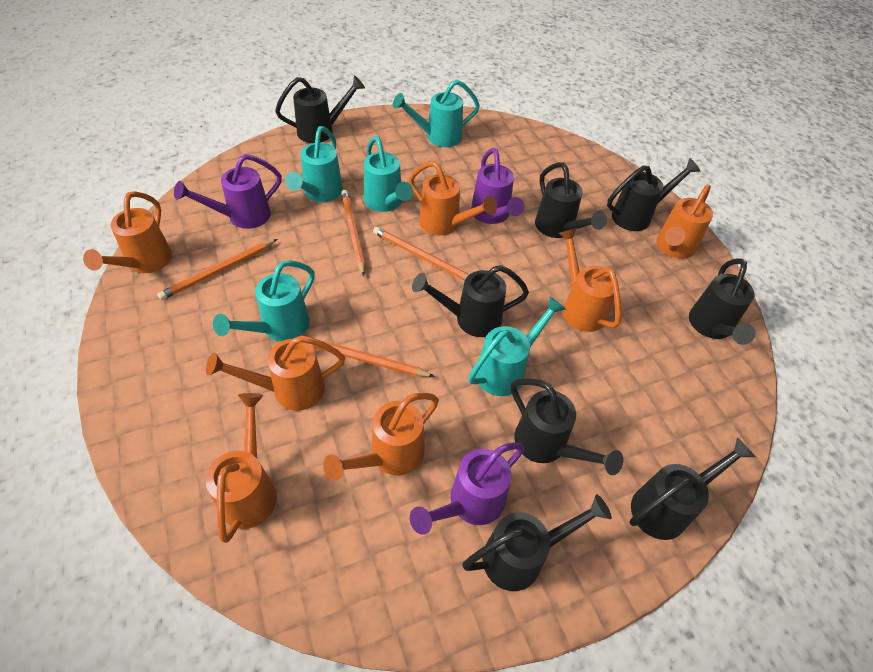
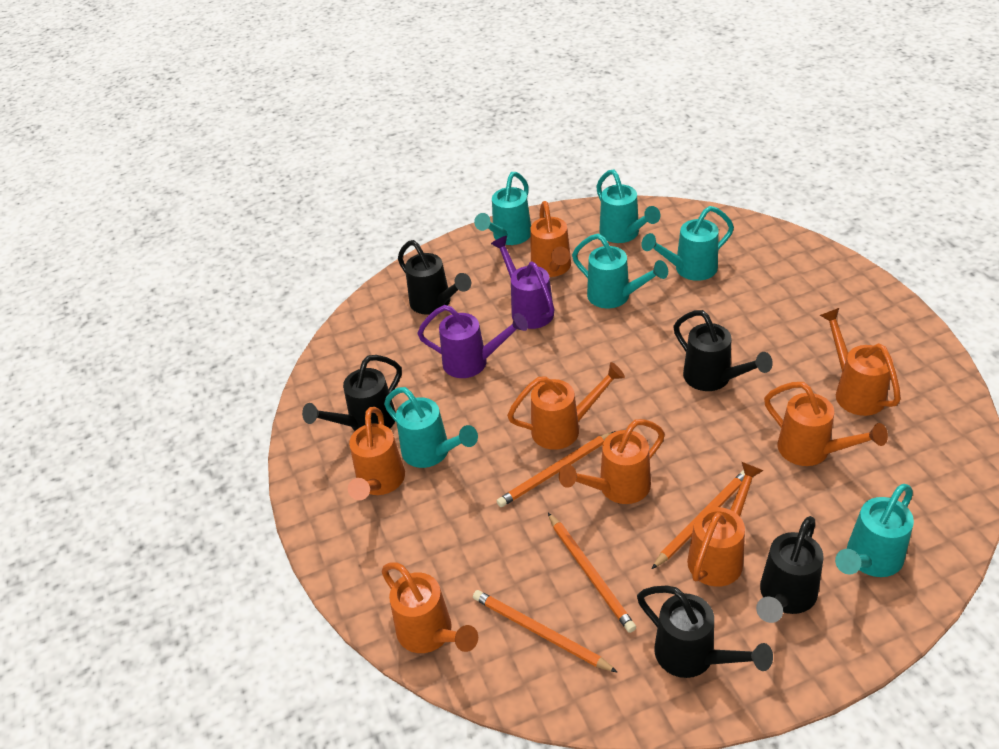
black watering can: [275,76,365,143] [412,265,529,337] [462,494,612,591] [511,378,623,475] [535,162,607,238] [607,158,700,231] [630,437,755,540] [689,258,756,345] = 8 -> [302,355,402,431] [398,240,471,315] [637,585,773,678] [673,310,773,391] [756,516,823,623] = 5
orange watering can: [83,191,172,273] [206,335,345,411] [206,393,277,543] [323,393,439,481] [409,161,497,236] [558,228,621,332] [656,184,713,259] = 7 -> [348,407,405,500] [382,562,478,653] [507,362,625,450] [530,201,571,277] [559,419,665,504] [687,462,764,587] [764,382,888,466] [820,308,901,416] = 8
purple watering can: [174,154,282,229] [410,442,525,535] [471,148,524,224] = 3 -> [417,305,528,378] [491,236,554,329] = 2
turquoise watering can: [213,260,315,341] [285,126,343,202] [364,136,413,212] [393,79,480,147] [468,296,566,396] = 5 -> [384,387,478,468] [474,172,531,245] [572,234,668,308] [596,169,660,243] [641,206,734,281] [835,484,914,577] = 6

